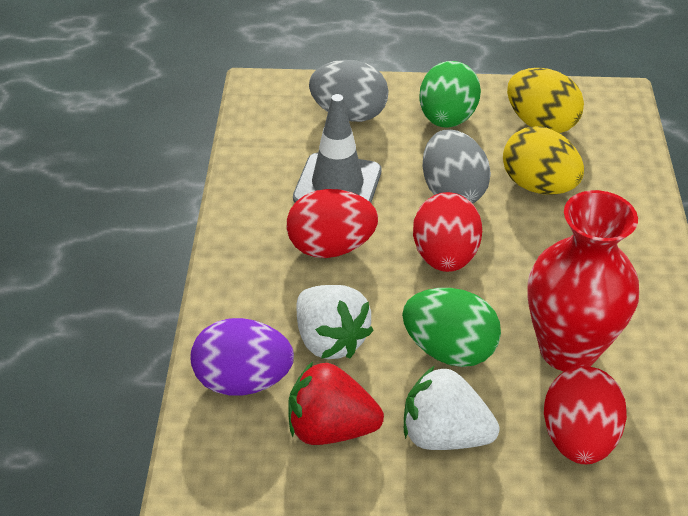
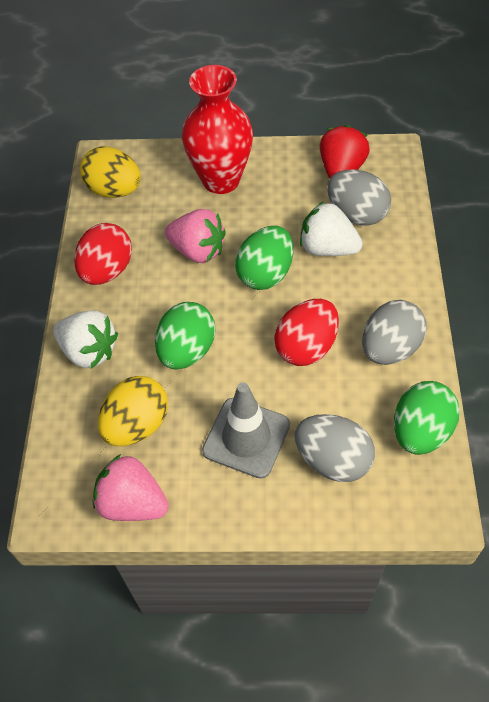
green egg: [402,288,501,367] [419,61,481,127] = 2 -> [155,302,215,369] [235,226,293,290] [394,381,460,455] = 3
grey egg: [309,60,389,122] [422,130,491,203] = 2 -> [295,414,375,482] [327,169,391,226] [362,300,427,365] = 3
pink strawberry: none = 0 -> [93,454,169,521] [165,209,226,263] = 2
purple egg: [191,318,294,396] = 1 -> none = 0
red egg: [287,189,378,258] [413,192,482,272] [544,366,627,464] = 3 -> [74,223,132,285] [274,299,339,366] = 2

